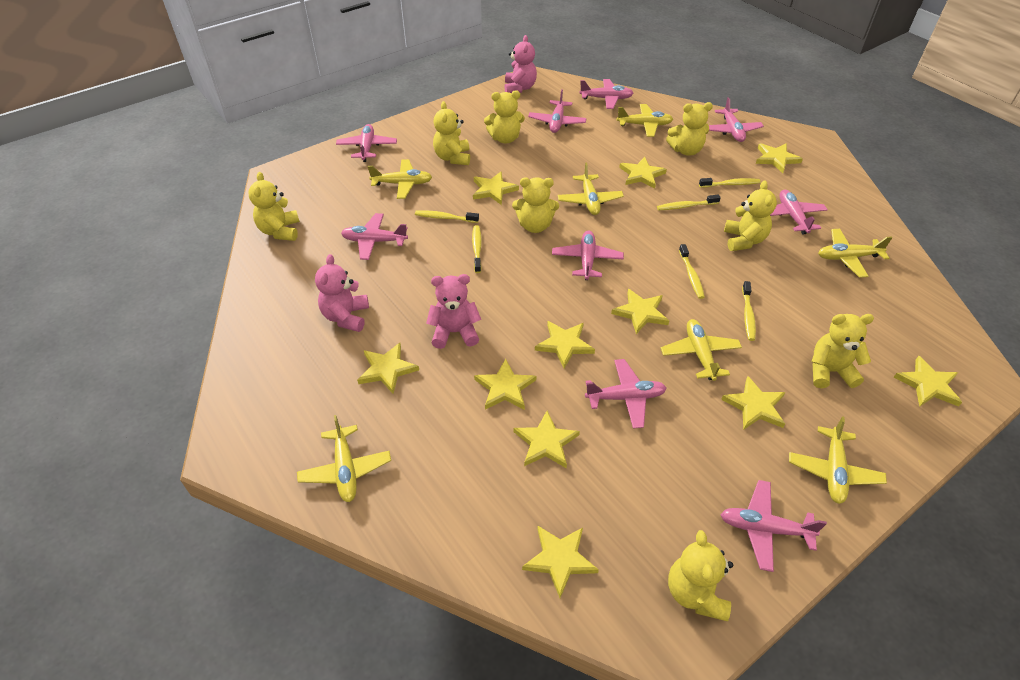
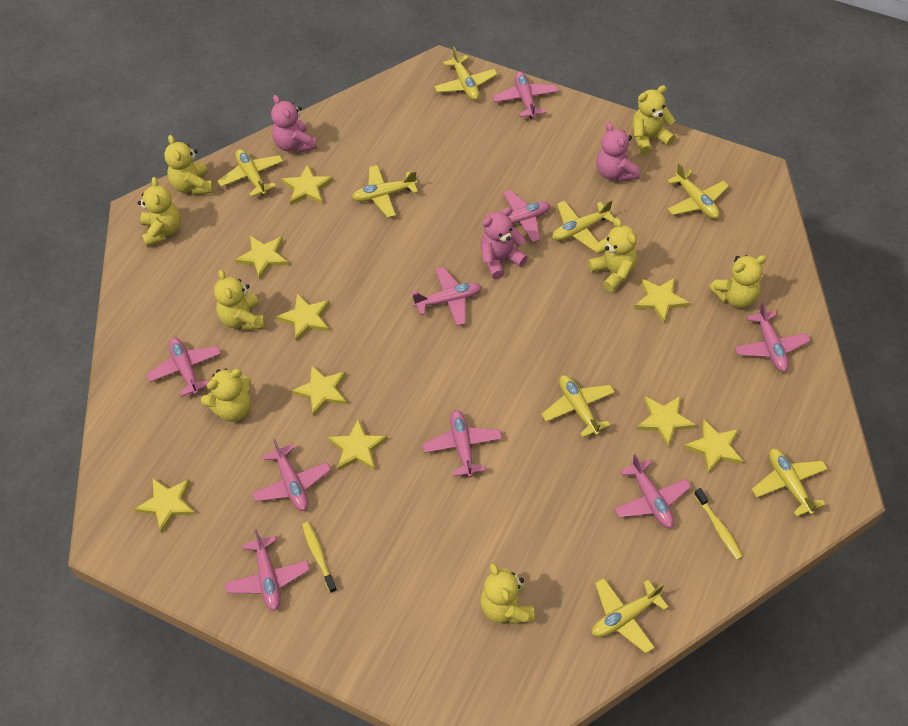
yellow plane: [297,415,391,502] [368,159,432,199] [558,163,624,215] [617,104,673,137] [661,319,742,381] [789,416,887,504] [818,229,892,278] = 7 -> [218,149,284,197] [352,165,418,218] [434,47,498,100] [541,375,615,438] [552,200,614,252] [592,578,669,653] [667,163,729,219] [751,448,828,517] = 8
yellow star: [357,343,419,394] [473,171,519,205] [474,359,536,410] [514,411,580,468] [522,526,599,598] [535,321,595,368] [611,289,669,334] [619,157,667,189] [721,376,785,430] [756,143,803,173] [894,356,962,407] = 11 -> [134,478,196,533] [235,236,289,280] [276,293,330,342] [282,164,333,205] [291,365,347,417] [328,419,387,471] [634,277,690,323] [636,396,696,447] [684,419,743,474] = 9
yellow toothbrush: [415,210,479,223] [472,225,482,273] [657,194,721,210] [679,244,705,299] [699,178,761,188] [742,281,756,341] = 6 -> [302,522,337,593] [694,488,743,560] = 2

